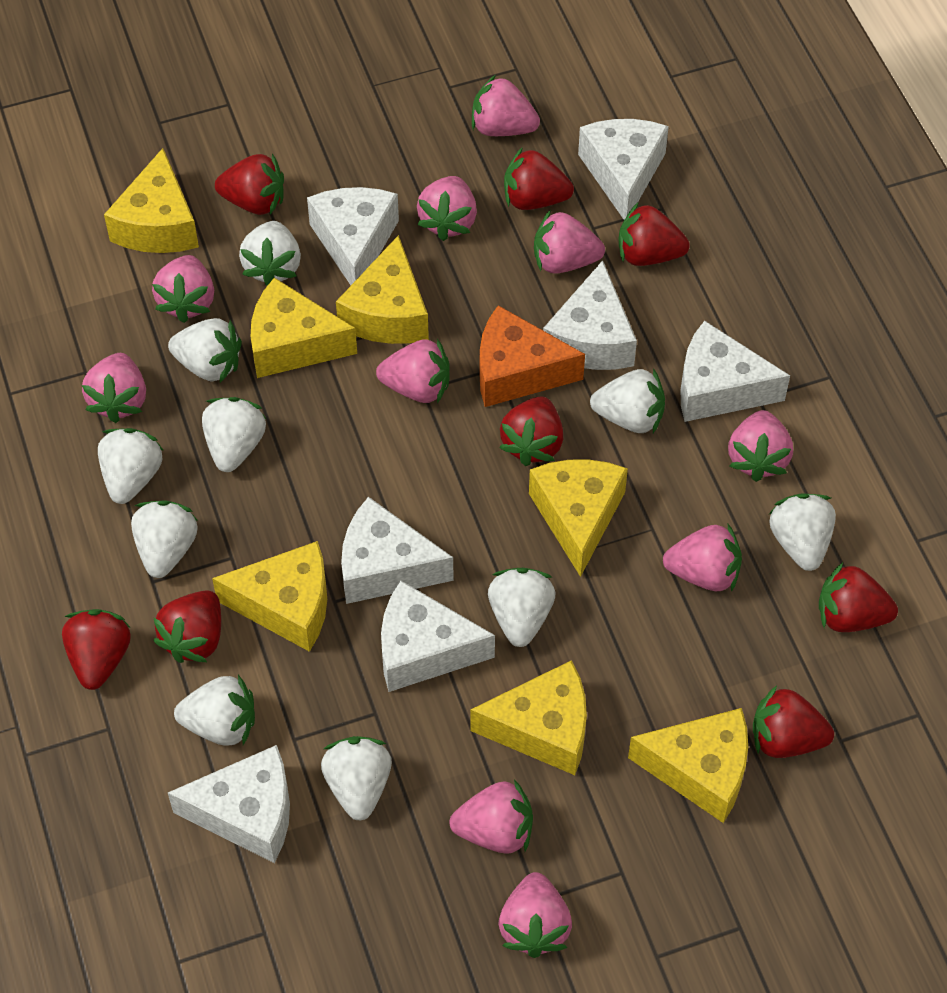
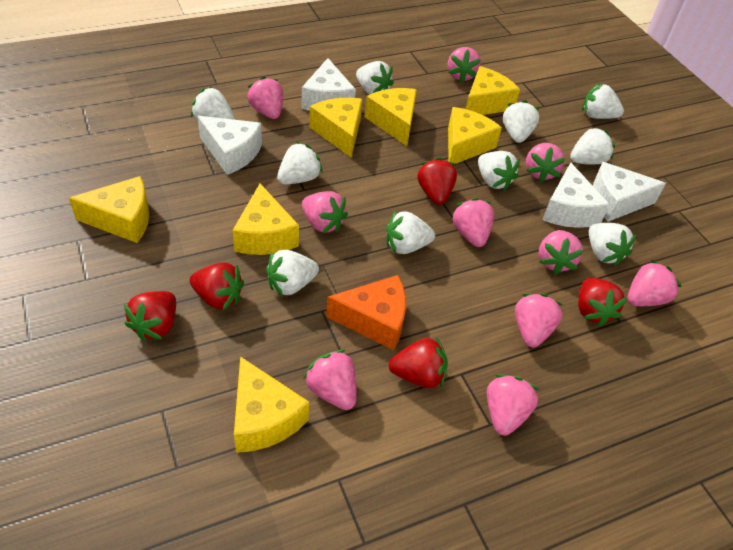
red strawberry: [62,609,131,690] [153,591,221,663] [215,154,284,215] [499,396,563,466] [504,147,574,210] [619,202,690,266] [753,685,834,758] [819,563,898,632] = 8 -> [124,291,176,341] [190,262,244,310] [389,337,448,388] [417,157,457,205] [578,278,627,326] = 5
white cheese: [168,745,290,863] [307,187,399,285] [341,497,454,604] [381,581,495,692] [543,260,637,370] [578,119,669,220] [681,321,790,422] = 7 -> [197,116,262,175] [301,58,356,111] [542,162,610,228] [593,162,666,222] = 4

